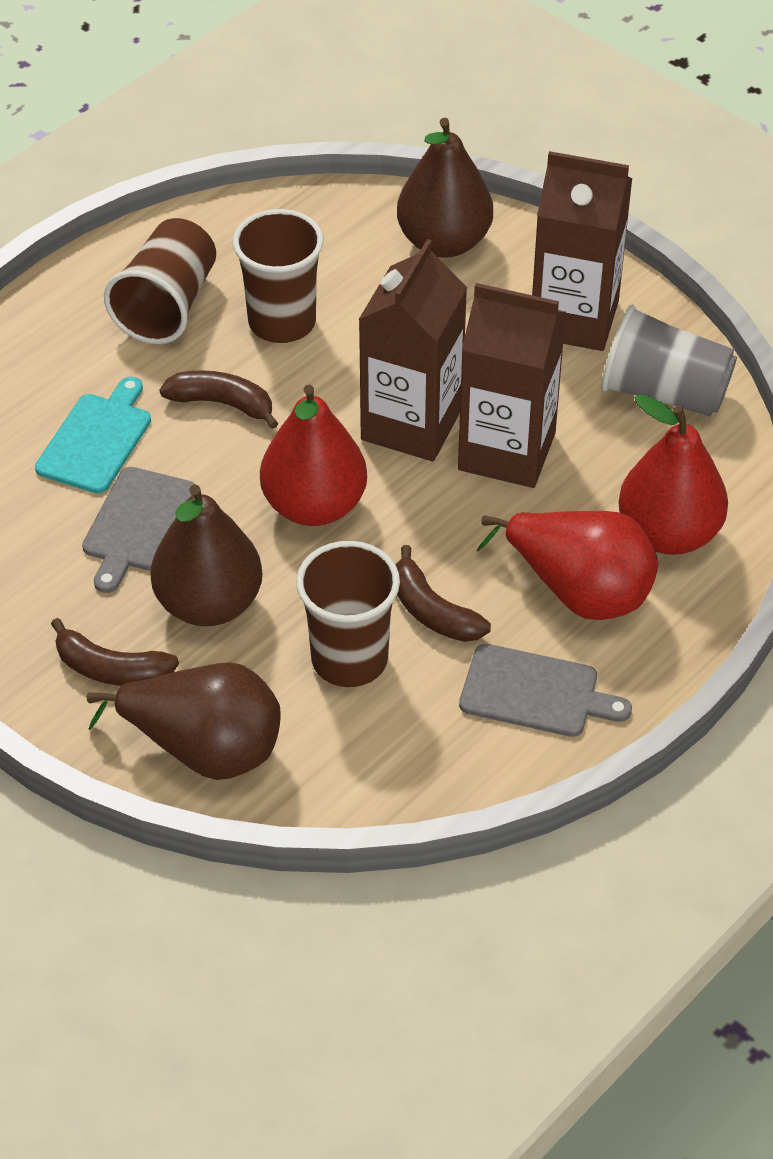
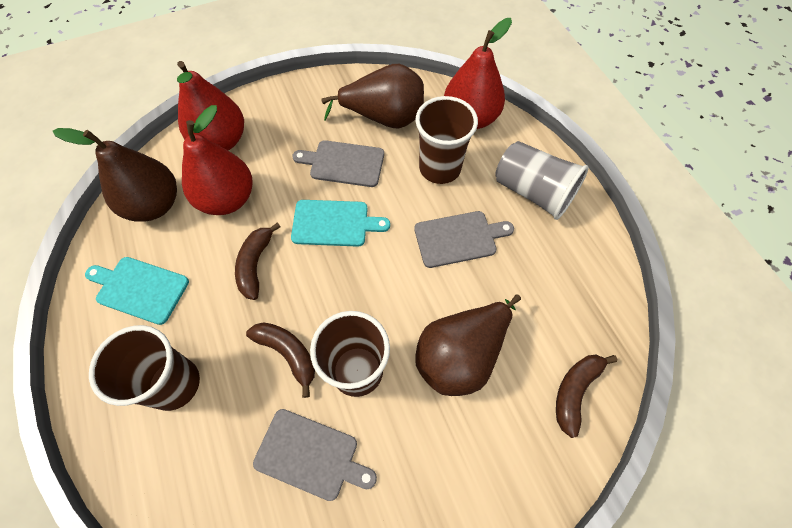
brown carton: [358,239,467,461] [458,283,566,488] [532,151,632,351] = 3 -> none = 0
grey cutting board: [82,467,195,593] [459,644,632,737] = 2 -> [253,409,377,501] [292,140,384,187] [414,211,514,268] = 3
turquoise cutting board: [35,377,151,494] = 1 -> [85,257,189,325] [291,200,390,247] = 2

